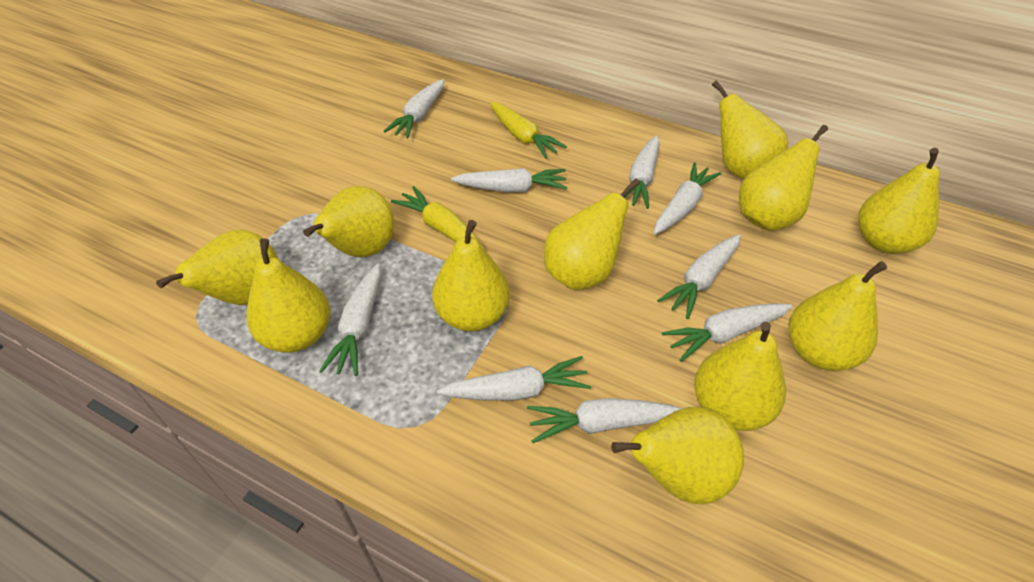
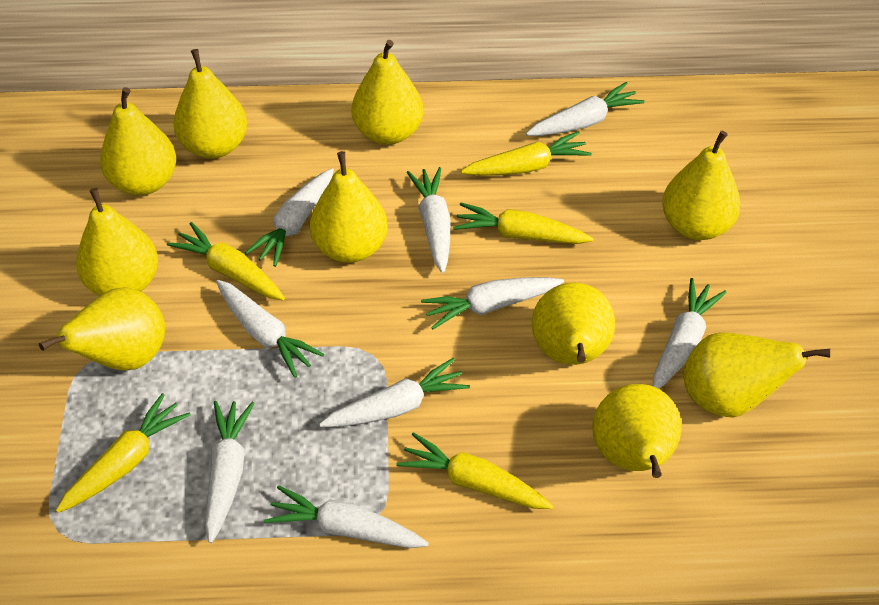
yellow carrot: [391,186,485,250] [490,102,567,159] = 2 -> [56,393,191,513] [167,222,285,301] [396,432,553,509] [453,203,593,244] [461,131,592,176] = 5
yellow pear: [156,230,278,305] [246,239,330,353] [303,186,394,257] [432,220,510,331] [544,178,640,290] [611,407,744,504] [694,322,786,431] [712,80,788,179] [739,125,828,231] [788,261,887,371] [858,148,940,254] = 11 -> [39,287,165,371] [76,188,158,296] [100,87,176,195] [173,49,247,159] [310,151,388,263] [351,40,423,145] [532,283,615,365] [592,384,682,478] [662,131,741,240] [683,332,830,417] = 10

